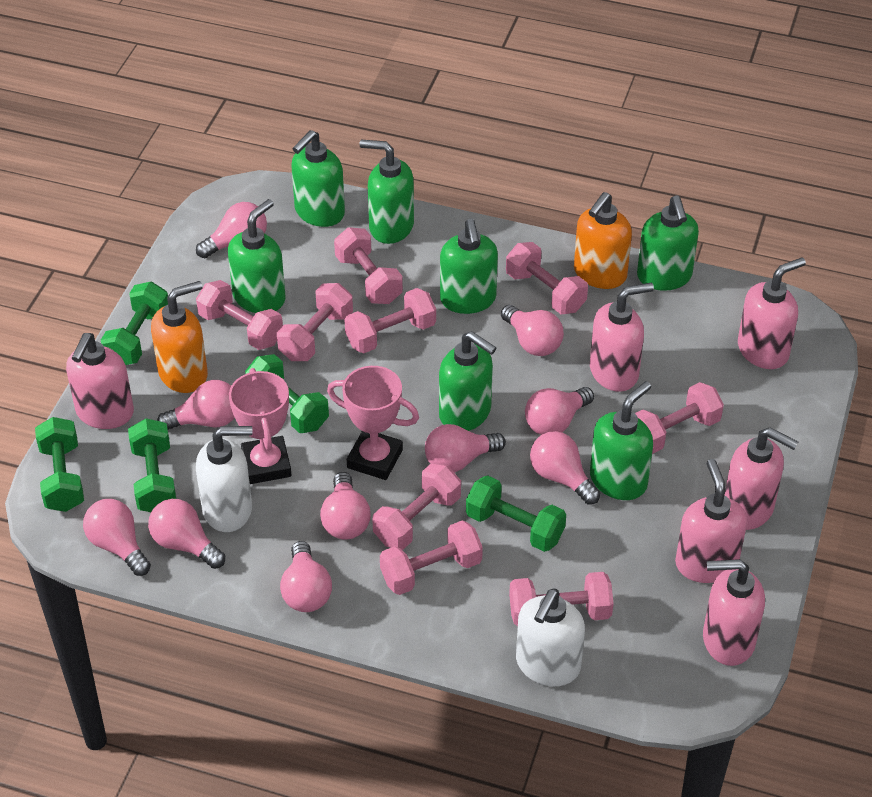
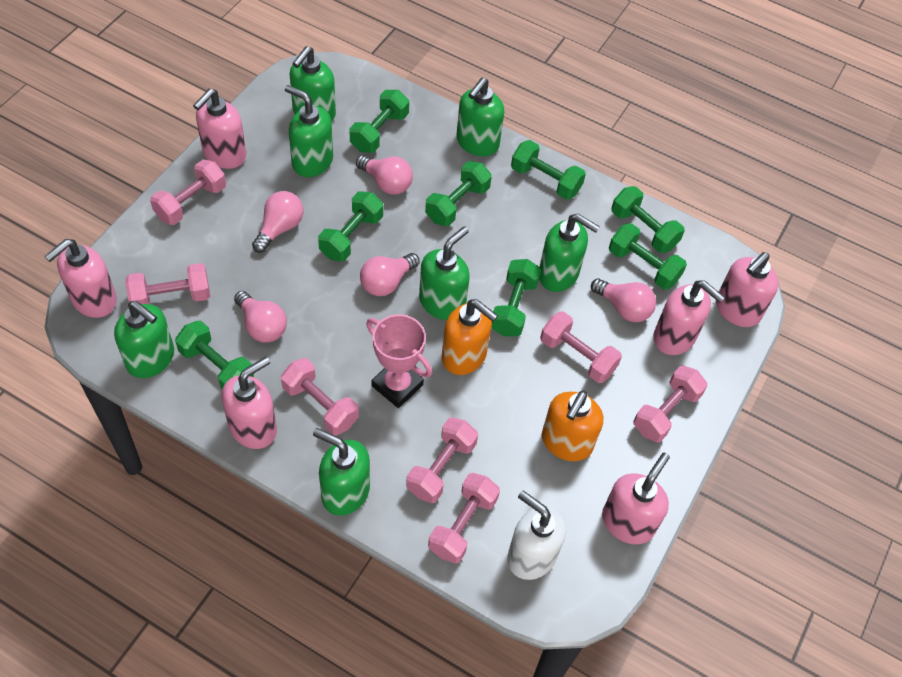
green dumbbell: [35,417,84,512] [101,281,168,365] [128,418,176,512] [245,354,329,433] [466,475,566,552] = 5 -> [175,321,254,390] [318,191,383,261] [349,90,409,153] [425,161,492,226] [491,259,541,336] [511,140,586,200] [609,223,687,290] [611,186,685,253] = 8
pink dumbbell: [196,280,283,350] [277,283,353,361] [334,227,403,304] [345,288,436,353] [372,463,461,550] [380,520,483,595] [506,242,588,314] [509,572,614,626] [635,382,724,454] = 9 -> [125,263,210,304] [150,159,226,225] [281,358,359,435] [406,417,478,503] [428,473,500,564] [540,311,622,383] [633,366,708,442] = 7
pink light bulb: [83,499,151,576] [148,499,225,569] [157,380,235,429] [196,202,267,258] [280,541,332,612] [320,472,371,540] [425,424,506,472] [501,305,564,356] [525,387,594,435] [530,431,600,505] = 10 -> [234,291,287,343] [252,191,303,253] [356,155,413,195] [360,253,420,296] [591,278,656,322] = 5
pink trophy: [229,368,291,484] [327,366,419,480] = 2 -> [366,314,432,408] = 1
white soap dispenser: [196,426,253,532] [516,589,585,686] = 2 -> [507,490,567,580] = 1

